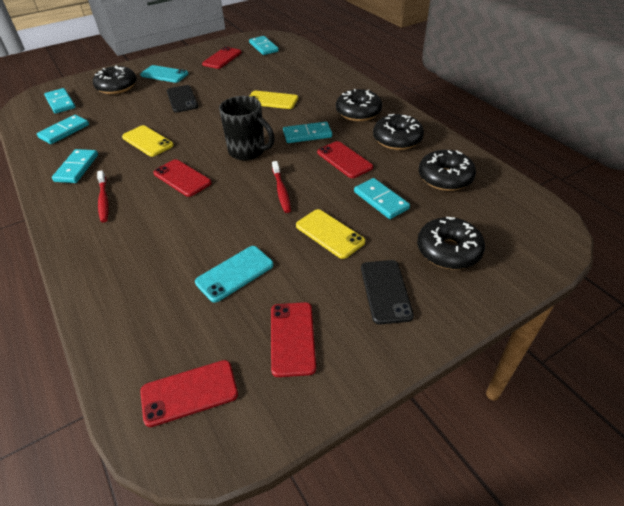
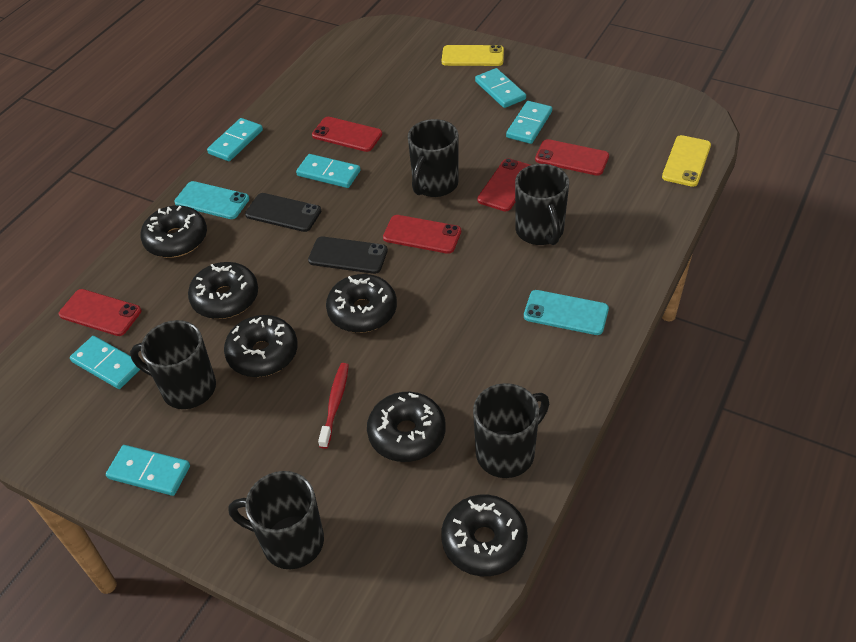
black donut: [93,65,137,94] [336,89,382,121] [373,114,424,150] [417,217,485,269] [419,150,476,191] = 5 -> [140,205,207,258] [188,262,258,319] [224,315,298,377] [326,274,397,333] [367,392,446,462] [441,495,528,576] = 6
black mug: [219,96,275,160] = 1 -> [130,320,216,409] [228,471,324,569] [408,119,459,197] [473,383,549,478] [515,164,569,245] = 5
red toothbrush: [97,170,109,222] [272,161,291,213] = 2 -> [318,363,349,449] = 1
yellow phone: [122,125,174,157] [250,91,298,109] [296,209,365,259] = 3 -> [442,45,504,66] [662,135,711,187] = 2

